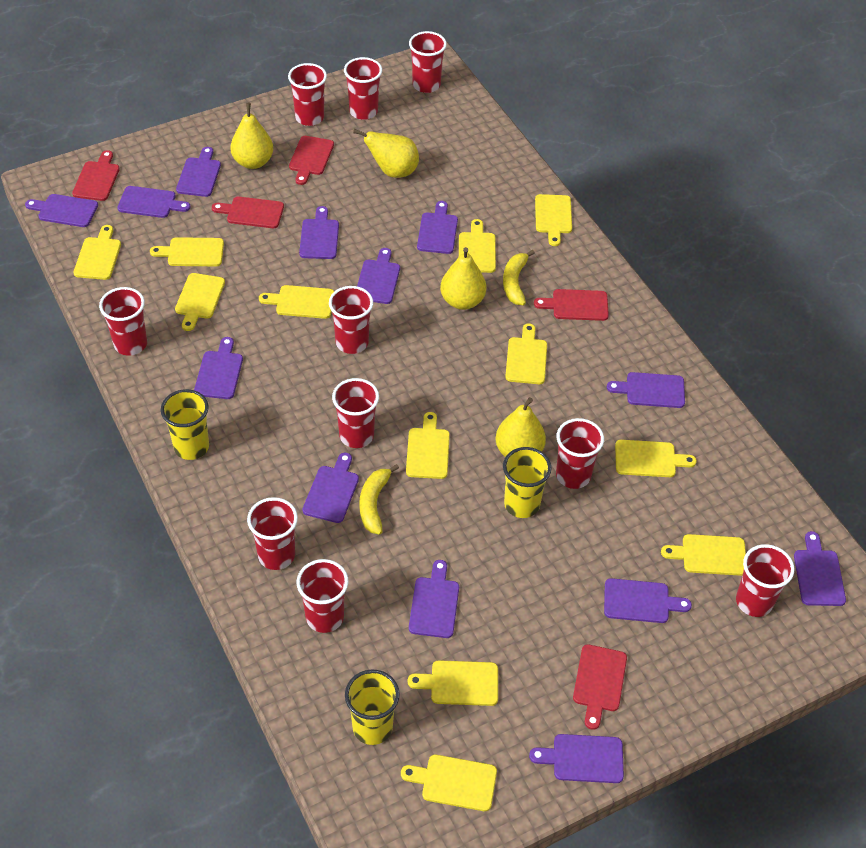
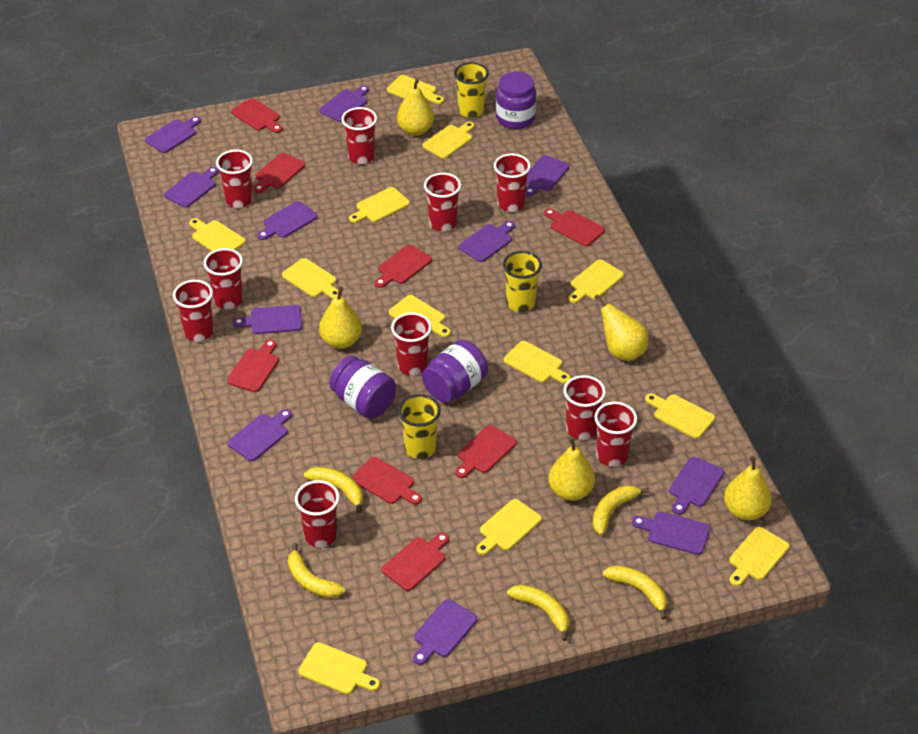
purple cutting board: [25,194,98,227] [117,186,190,218] [176,147,221,197] [194,337,243,399] [299,206,339,259] [302,453,359,523] [357,248,400,304] [409,560,459,638] [417,201,458,254] [529,734,624,783] [604,578,692,623] [607,372,685,408] [794,531,846,606] = 13 -> [145,116,201,153] [164,167,219,208] [228,409,292,461] [233,305,302,334] [257,201,317,240] [319,85,369,122] [413,599,477,665] [459,221,515,262] [526,155,570,197] [632,512,710,555] [669,457,724,515] = 11
purple jar: none = 0 -> [329,356,396,418] [422,340,488,403] [496,72,536,129] = 3
red cutting board: [72,150,120,201] [212,197,284,228] [289,136,334,185] [534,289,609,321] [573,644,627,730] = 5 -> [227,339,279,392] [231,98,283,133] [253,153,305,193] [352,457,422,505] [375,245,432,288] [382,533,449,591] [455,425,517,478] [544,209,605,246] = 8
yellow banana: [359,464,399,535] [503,250,535,305] = 2 -> [288,543,345,598] [304,467,363,514] [507,584,569,641] [593,485,649,535] [602,565,667,620] = 5
yellow pear: [230,103,273,169] [353,129,419,178] [440,247,487,310] [495,397,546,457] = 4 -> [319,286,362,349] [397,79,434,136] [548,437,595,501] [594,294,649,361] [724,456,772,520] = 5

